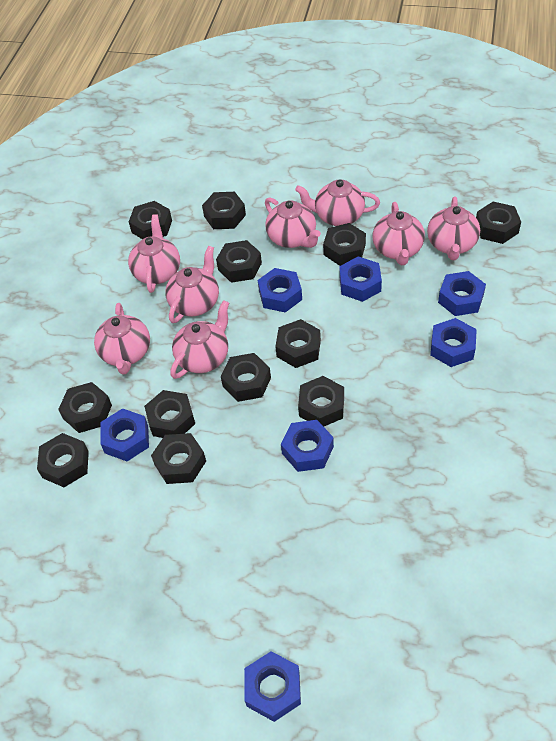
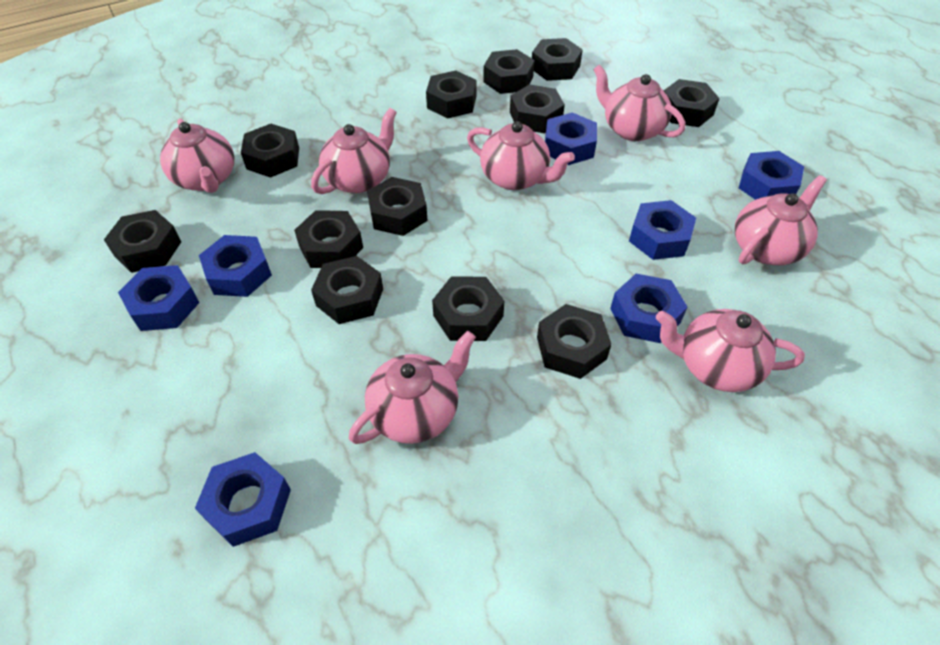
pink teapot: [94,303,150,374] [128,214,180,293] [165,246,219,323] [170,300,229,379] [265,197,321,248] [295,179,380,226] [373,202,425,265] [427,197,480,260] = 8 -> [160,119,234,193] [311,108,397,194] [349,331,476,444] [467,121,575,190] [593,65,685,141] [656,309,805,392] [735,175,827,265] = 7

